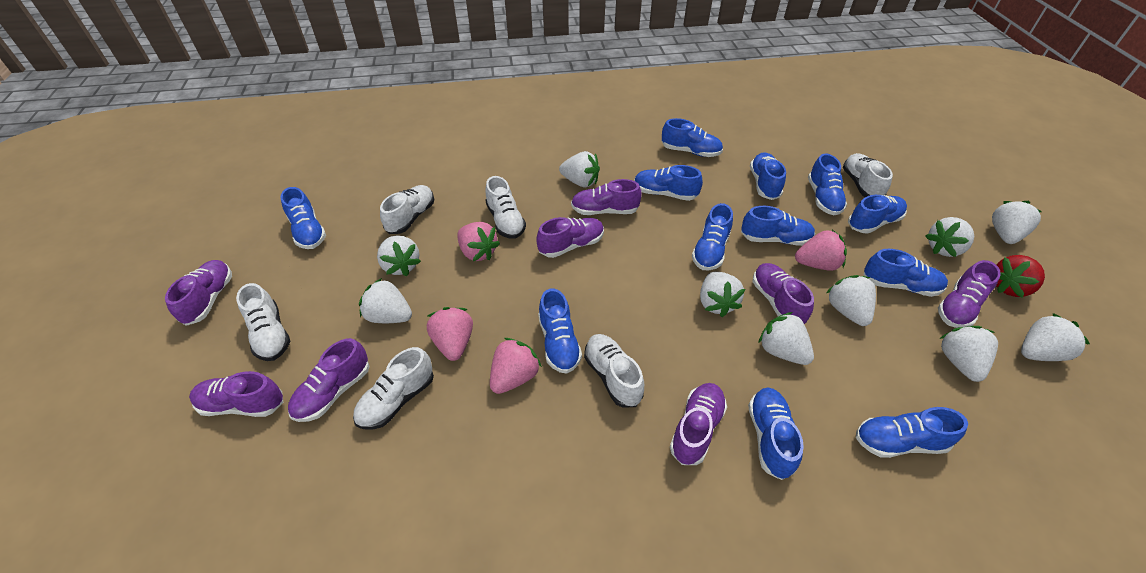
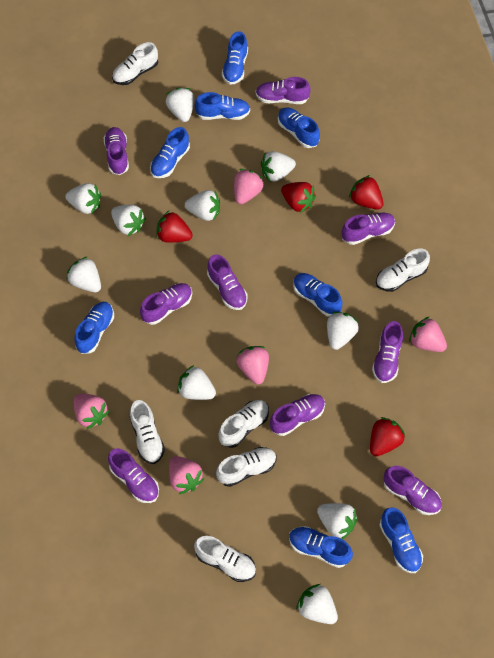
blue shoe: [280,187,326,249] [538,289,582,374] [634,165,703,201] [662,118,723,157] [692,203,733,270] [741,206,815,246] [748,388,804,480] [750,152,786,200] [808,153,847,215] [848,195,907,234] [856,407,968,458] [863,249,948,297] = 12 -> [74,302,114,354] [150,127,190,178] [195,92,250,120] [222,31,248,85] [278,108,320,148] [289,526,353,568] [293,273,342,317] [379,507,423,573] = 8
pink strawberry: [427,307,473,361] [457,222,500,261] [490,338,542,394] [795,230,847,271] = 4 -> [74,394,109,429] [169,456,204,494] [234,169,264,204] [236,346,269,385] [409,316,447,352] = 5
purple shoe: [165,260,232,326] [189,371,283,417] [288,338,370,422] [536,217,604,258] [571,179,642,215] [670,383,727,465] [753,263,814,324] [938,260,1001,328] = 8 -> [103,127,129,175] [108,448,159,503] [140,283,192,325] [207,254,248,310] [256,77,311,104] [270,394,325,436] [342,212,395,245] [372,321,403,383] [384,466,442,515] = 9
red strawberry: [996,255,1045,298] = 1 -> [156,211,193,243] [281,182,316,213] [349,175,383,210] [370,417,405,456] = 4

